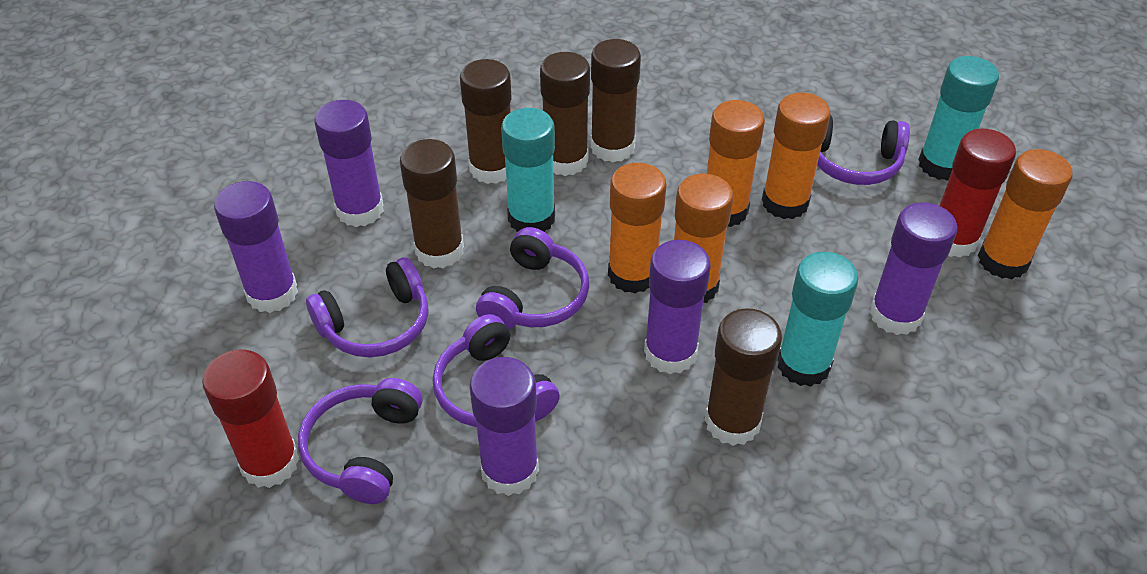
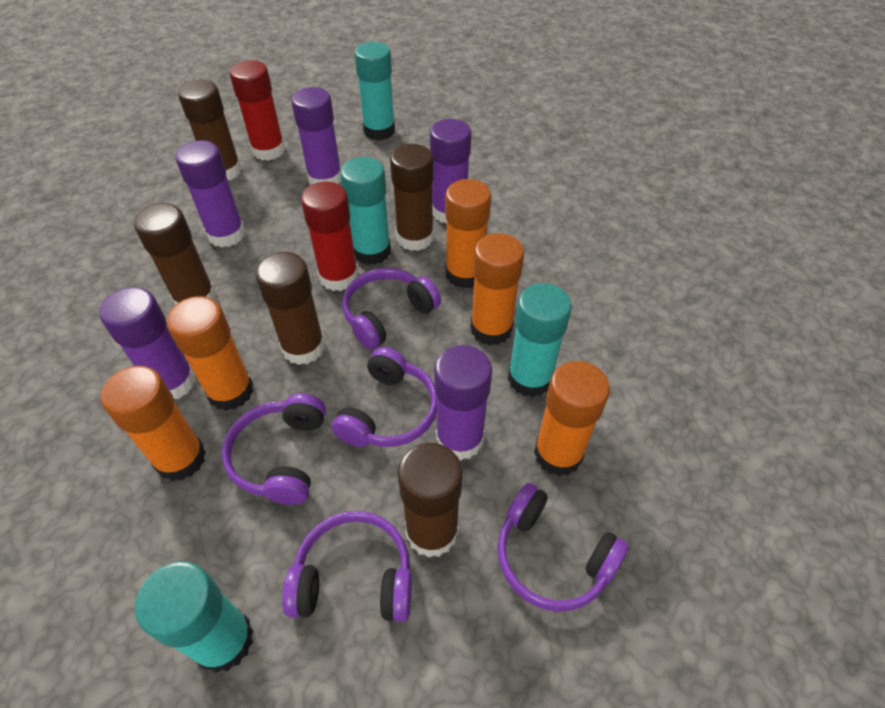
turquoise glue stick: [501,108,555,232] [777,252,858,387] [919,56,999,181] = 3 -> [135,561,254,673] [340,157,391,265] [354,42,395,140] [508,283,572,397] = 4

